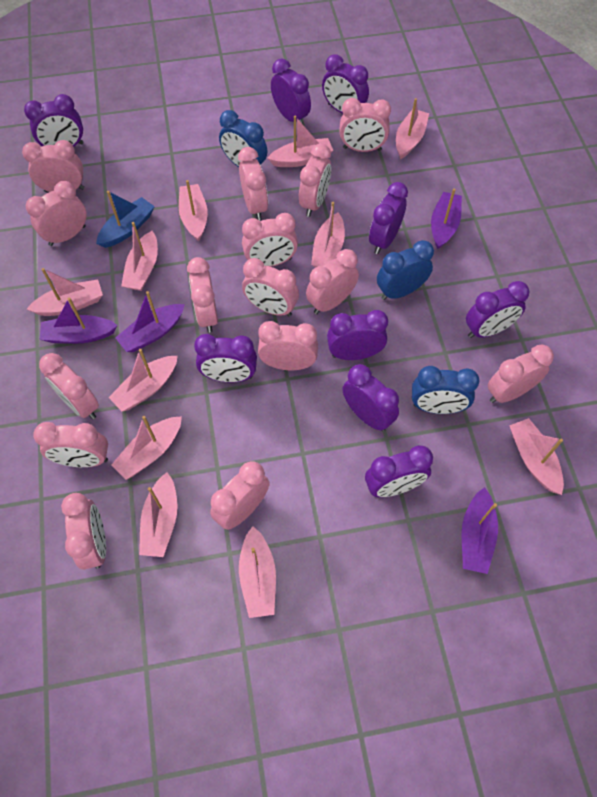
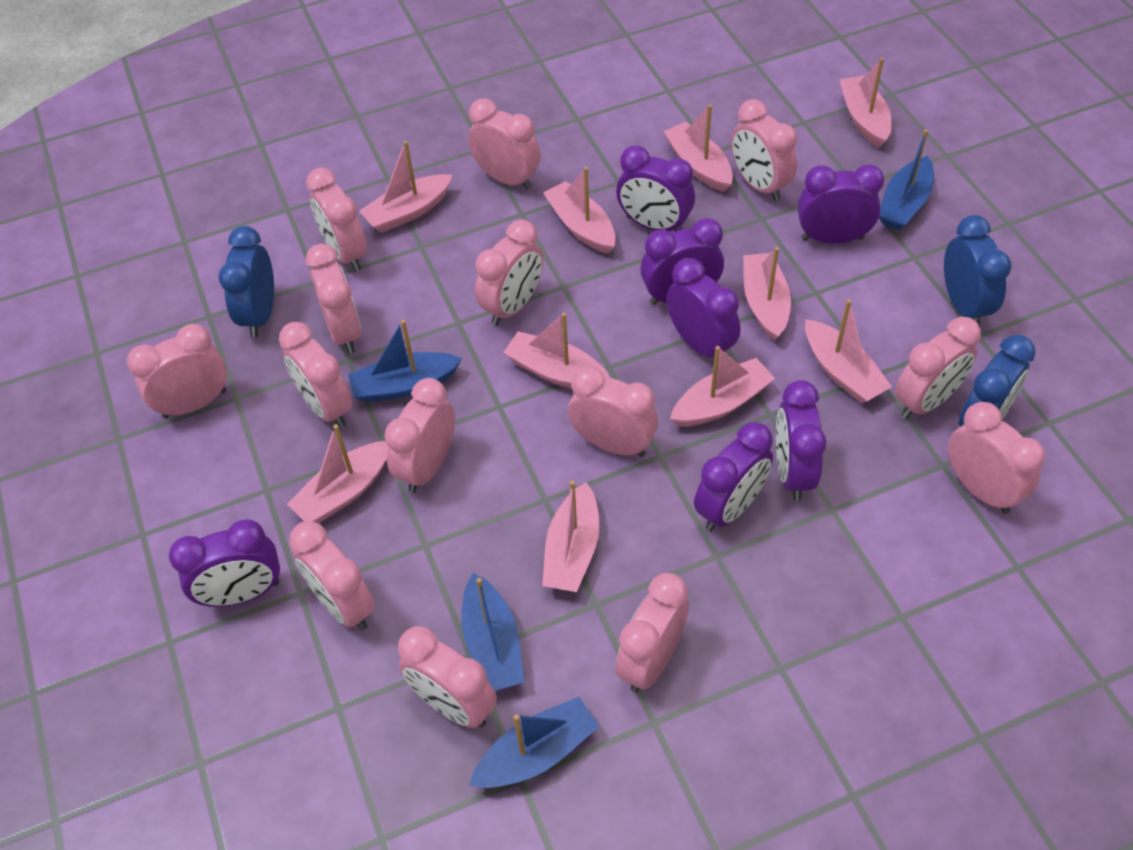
blue boat: [96,191,155,248] = 1 -> [348,320,462,402] [461,573,524,691] [469,697,599,788] [879,129,934,230] = 4
pink boat: [27,268,103,316] [108,349,178,412] [111,416,182,480] [121,222,158,291] [139,472,178,557] [179,180,208,241] [239,526,276,618] [267,116,334,167] [311,202,345,267] [396,98,429,159] [509,418,564,495] = 11 -> [287,424,388,523] [359,141,453,233] [503,313,610,388] [542,481,599,592] [543,167,616,254] [663,105,733,192] [670,346,775,426] [743,247,791,341] [805,300,892,403] [840,58,891,148] = 10
pink clock: [22,140,84,192] [26,181,87,246] [33,422,108,467] [39,353,99,419] [61,493,106,570] [187,257,218,333] [210,461,270,530] [238,147,268,220] [242,213,298,267] [242,258,299,317] [258,321,318,370] [299,144,331,217] [306,249,359,314] [339,98,391,152] [488,345,554,403] = 15 -> [127,324,227,419] [279,322,352,428] [289,521,375,630] [306,168,367,271] [306,244,361,353] [385,378,455,493] [398,626,497,728] [468,99,541,190] [475,220,543,326] [568,365,658,457] [615,573,689,692] [731,99,797,201] [895,317,981,419] [948,402,1045,514] = 14
purple boat: [40,297,118,344] [115,291,185,352] [431,188,462,249] [461,487,498,574] = 4 -> none = 0
purple clock: [24,94,84,147] [194,334,257,383] [271,59,311,124] [322,54,369,113] [327,310,388,360] [342,364,399,431] [365,445,433,497] [369,182,408,254] [466,281,529,338] = 9 -> [169,519,280,607] [616,145,695,231] [640,218,724,305] [666,258,740,357] [694,422,773,531] [776,380,826,501] [798,164,884,244] = 7

